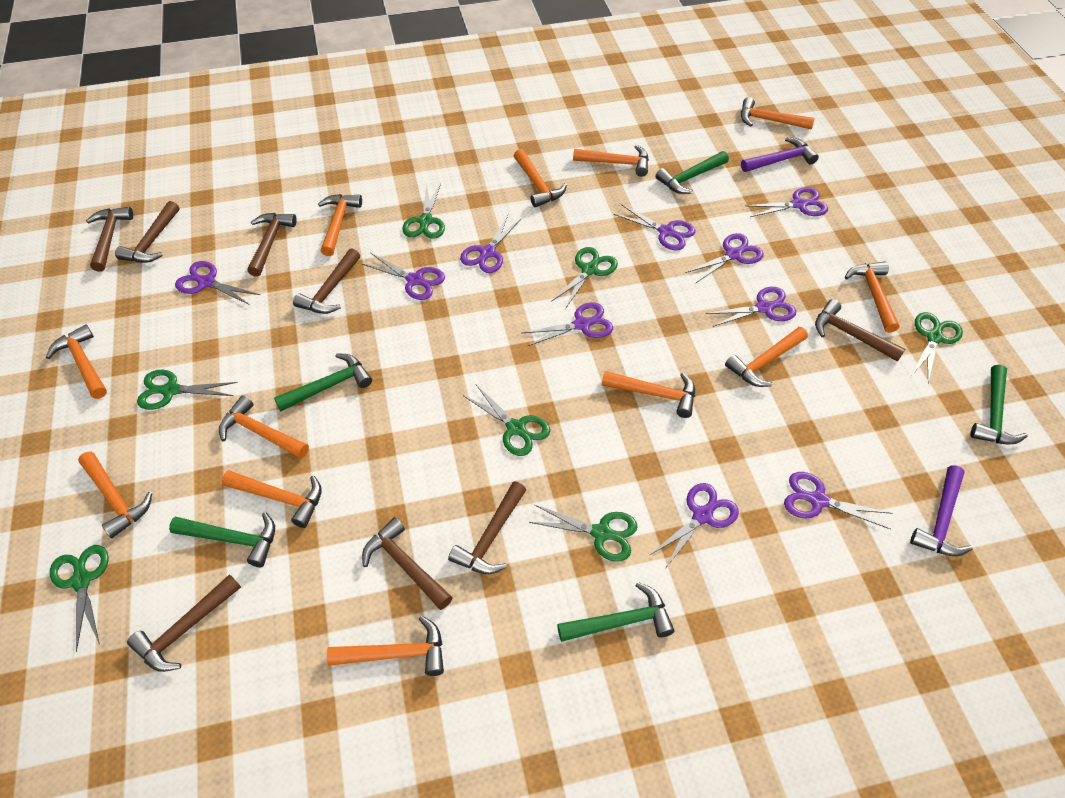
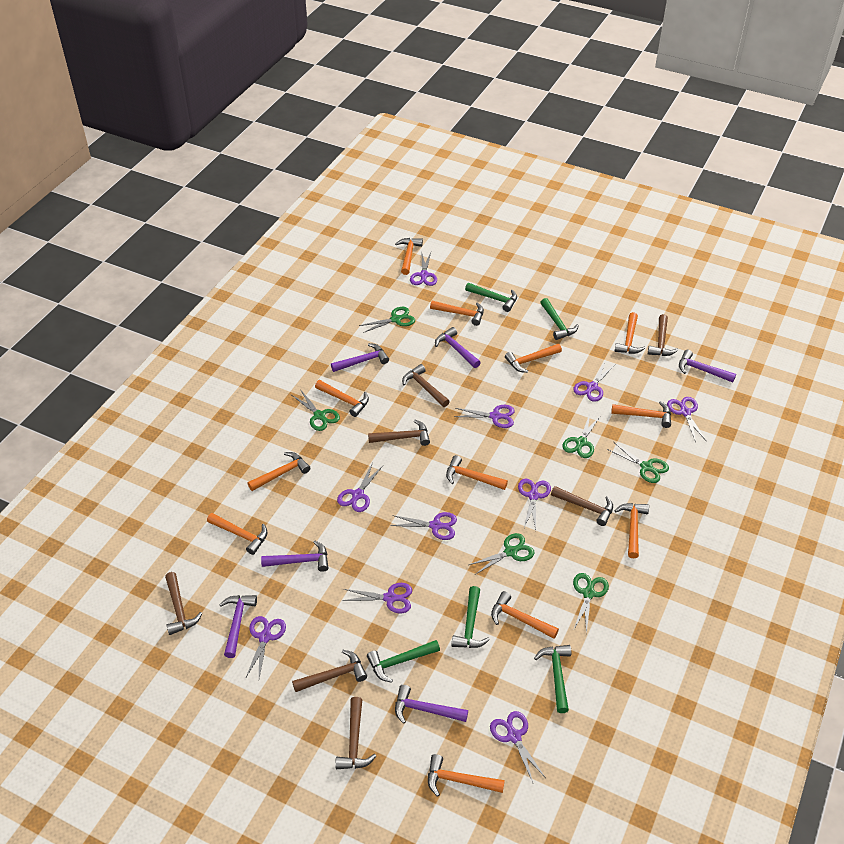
brown hammer: [86,207,133,272] [115,201,179,263] [127,574,241,672] [247,213,297,277] [293,248,360,314] [362,517,453,610] [448,482,526,574] [815,299,905,362] = 8 -> [165,572,203,635] [292,650,367,692] [335,697,376,769] [368,420,430,446] [402,364,450,407] [551,486,613,526] [648,314,678,356] = 7
green scissors: [50,545,109,652] [137,370,238,410] [402,183,445,239] [463,385,550,456] [529,505,638,562] [551,247,618,309] [911,312,963,383] = 7 -> [292,389,340,431] [359,307,415,333] [469,533,535,574] [562,414,601,458] [573,573,609,634] [607,442,669,483] = 6
purple hammer: [741,137,819,172] [910,466,972,556] = 2 -> [219,595,257,658] [261,541,329,572] [331,343,389,372] [395,685,468,724] [435,327,481,368] [679,350,736,382] = 6

